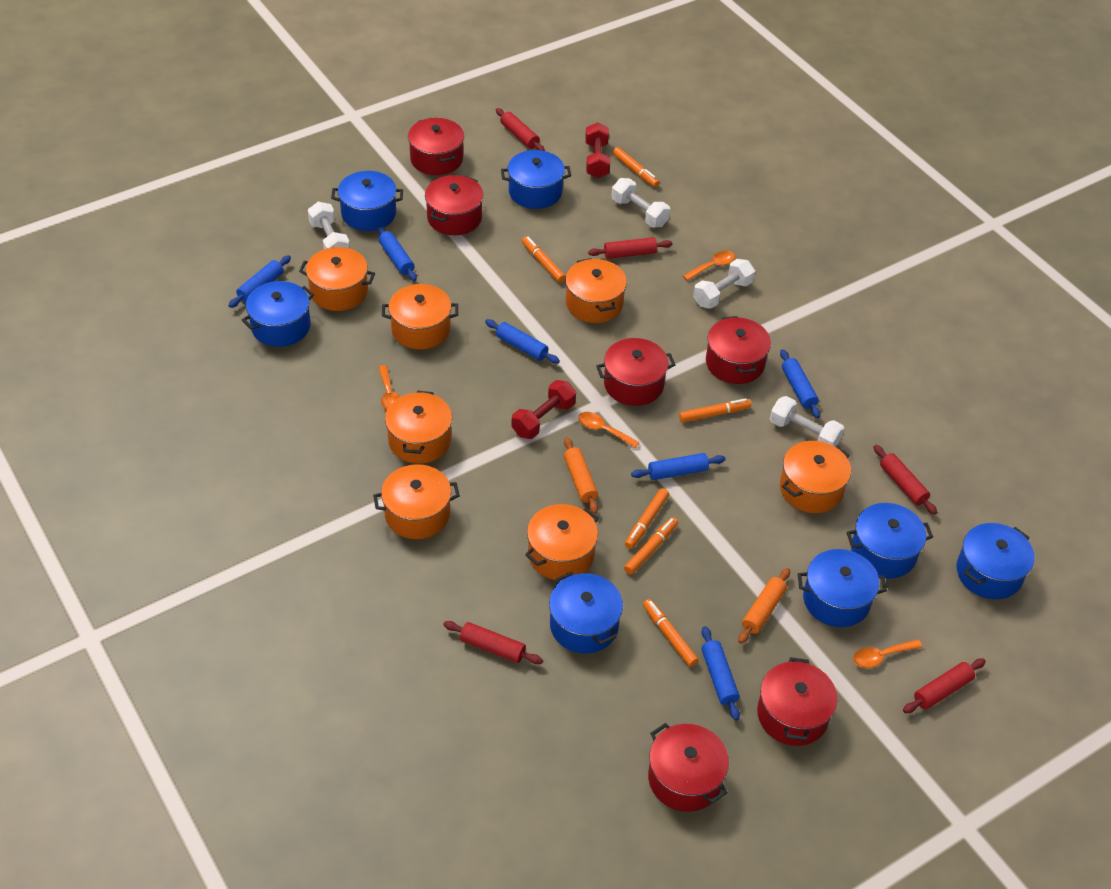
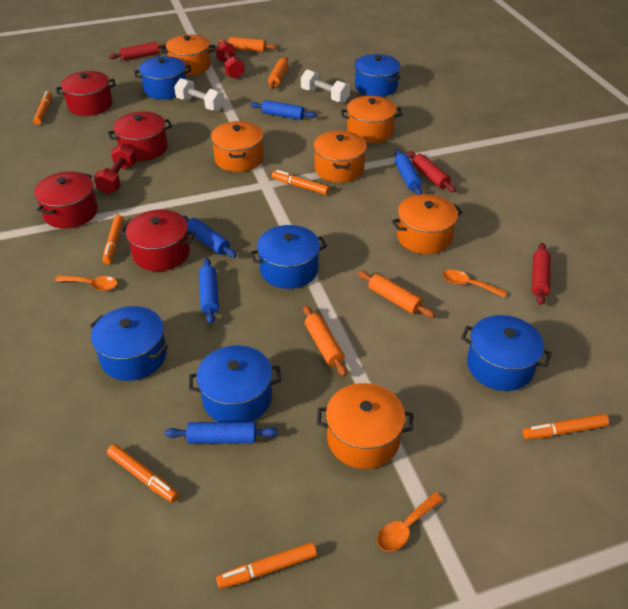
blue pot: [242,281,314,347] [331,171,403,231] [501,150,571,209] [549,572,623,653] [798,549,887,627] [846,503,933,579] [956,523,1035,599] = 7 -> [90,306,168,381] [134,56,191,100] [189,345,281,422] [250,225,327,289] [355,54,401,97] [461,315,552,391] = 6
blue rolling pin: [228,255,291,308] [377,225,417,281] [485,319,560,364] [631,453,726,480] [701,626,740,720] [780,349,820,418] = 6 -> [165,422,278,444] [183,215,237,258] [199,258,219,324] [250,100,317,120] [395,150,422,195] = 5
orange pot: [299,247,375,311] [373,464,460,539] [382,284,458,350] [385,391,452,464] [525,504,599,581] [565,258,627,323] [780,441,851,513] = 7 -> [161,35,215,75] [211,121,264,172] [313,131,367,183] [317,383,414,469] [341,96,402,143] [392,194,463,254] = 6
orange rolling pin: [564,437,598,514] [738,568,790,644] = 2 -> [218,37,277,52] [268,57,289,89] [303,305,347,376] [358,271,435,318] = 4
orange spoon: [378,365,400,411] [578,412,640,448] [683,251,735,281] [853,639,923,668] = 4 -> [55,275,117,291] [377,492,443,551] [442,270,507,297] = 3
red pot: [408,118,464,175] [425,175,483,235] [596,338,675,406] [648,723,729,812] [706,316,771,384] [757,657,837,746] = 6 -> [34,171,98,228] [56,71,116,116] [108,111,172,161] [120,209,195,271] = 4
red rolling pin: [443,621,543,664] [496,108,545,151] [588,237,673,259] [874,445,937,515] [903,658,986,713] = 5 -> [109,42,166,61] [408,151,456,192] [532,243,551,305] = 3
white dumbbell: [308,202,350,249] [612,178,670,227] [693,259,755,309] [770,396,844,446] = 4 -> [174,78,225,111] [301,69,350,103] = 2

